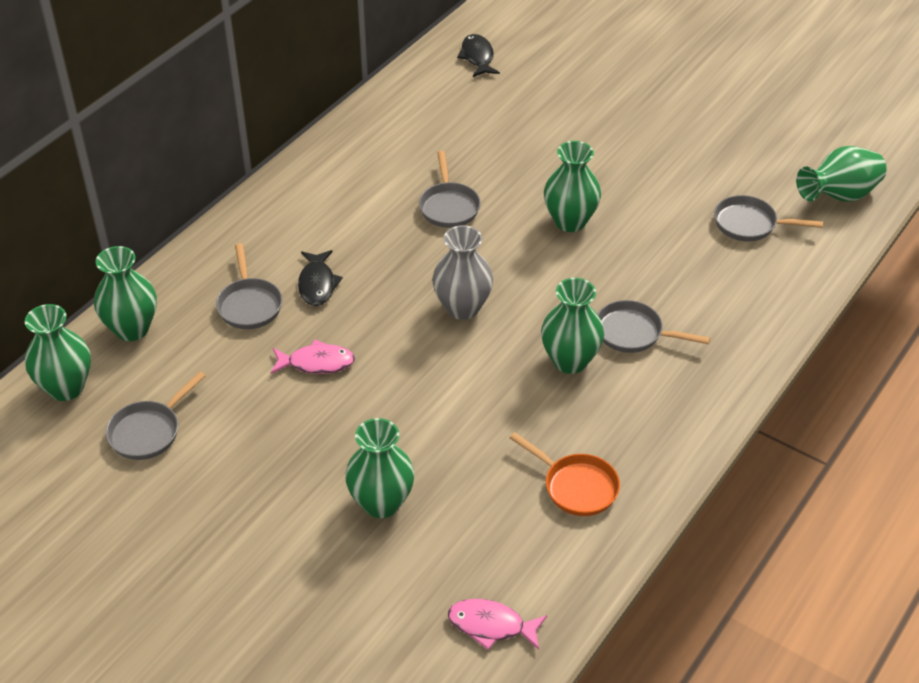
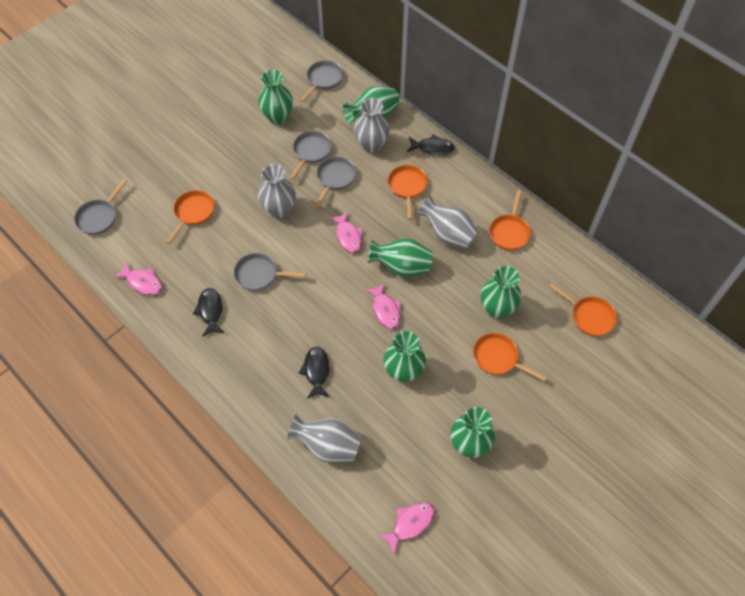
black fish: [298,250,343,306] [457,34,500,77] = 2 -> [193,288,224,337] [299,347,330,399] [407,135,455,155] = 3
grey vase: [432,225,493,320] = 1 -> [258,164,296,218] [287,414,361,463] [354,98,390,153] [417,196,479,249] = 4
orange pan: [510,432,620,516] = 1 -> [166,190,214,244] [388,165,428,220] [473,333,547,381] [489,190,531,250] [549,283,617,336] = 5
pink fish: [271,340,355,374] [448,599,547,650] = 2 -> [113,262,162,295] [329,211,363,253] [365,282,401,329] [378,502,434,554] = 4

